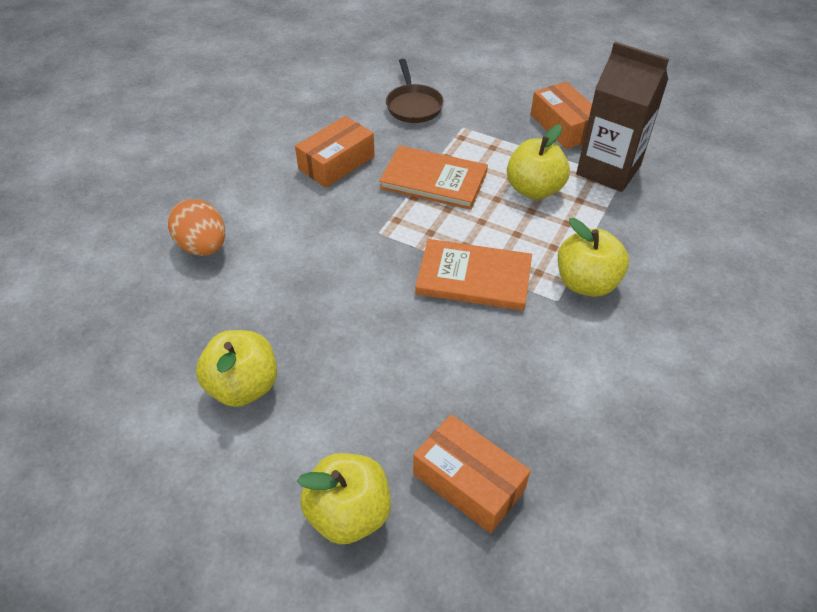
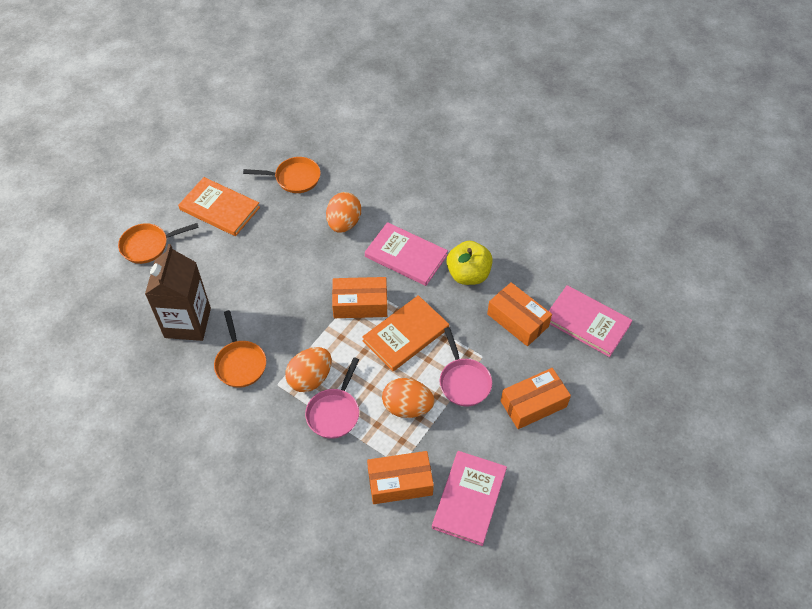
brown pan: [386,59,444,123] = 1 -> none = 0
orange box: [295,116,375,188] [413,414,531,533] [530,82,592,149] = 3 -> [332,277,387,318] [367,451,434,504] [487,282,552,346] [501,368,571,429] = 4
orange egg: [168,199,225,256] = 1 -> [285,347,332,392] [326,192,361,233] [382,378,434,418] = 3
orange pan: none = 0 -> [118,223,199,264] [214,310,266,388] [243,157,321,193] = 3
pink book: none = 0 -> [365,222,448,286] [432,451,507,546] [549,285,632,357] = 3
pink pan: none = 0 -> [305,357,359,439] [440,327,492,406] = 2
yellow apple: [196,330,277,407] [297,453,391,544] [507,124,570,200] [558,218,629,297] = 4 -> [447,241,493,285] = 1

